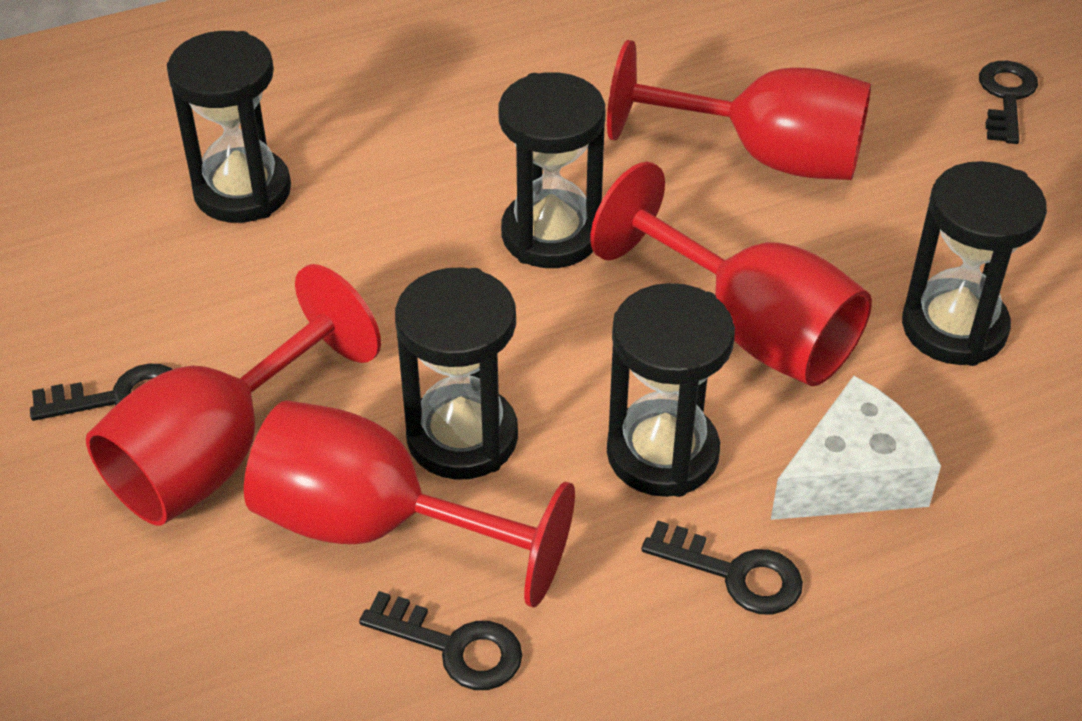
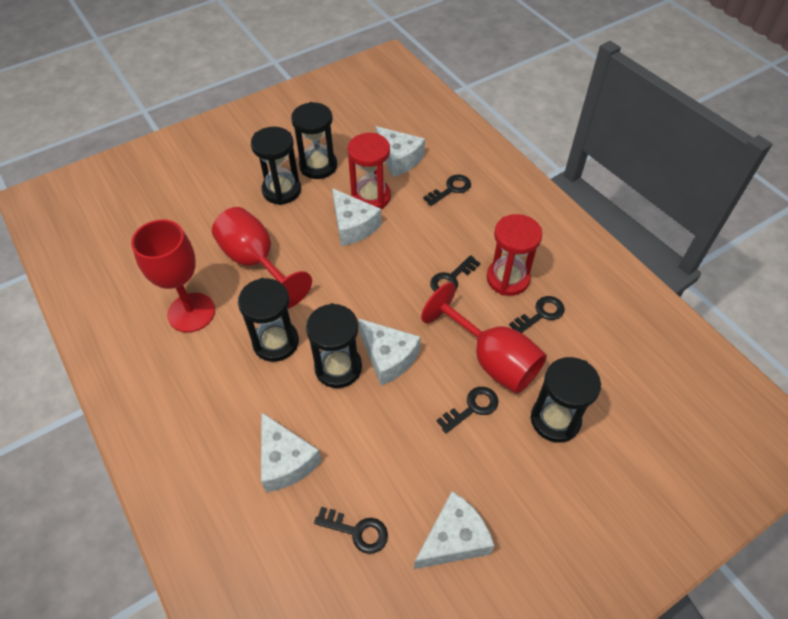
black key: [30,363,173,421] [359,591,522,690] [641,520,803,615] [979,61,1038,144] = 4 -> [314,507,388,554] [423,175,471,206] [430,255,480,292] [437,387,498,433] [509,296,565,333] = 5
red goblet: [86,264,381,526] [244,400,575,608] [590,162,872,386] [607,40,871,180] = 4 -> [131,219,215,332] [212,207,312,309] [421,282,547,394] = 3
red hourglass: none = 0 -> [348,133,391,209] [487,214,542,296] = 2
white cheese: [771,376,941,520] = 1 -> [261,412,322,492] [332,188,382,246] [358,318,421,385] [375,126,425,177] [414,491,494,569] = 5

